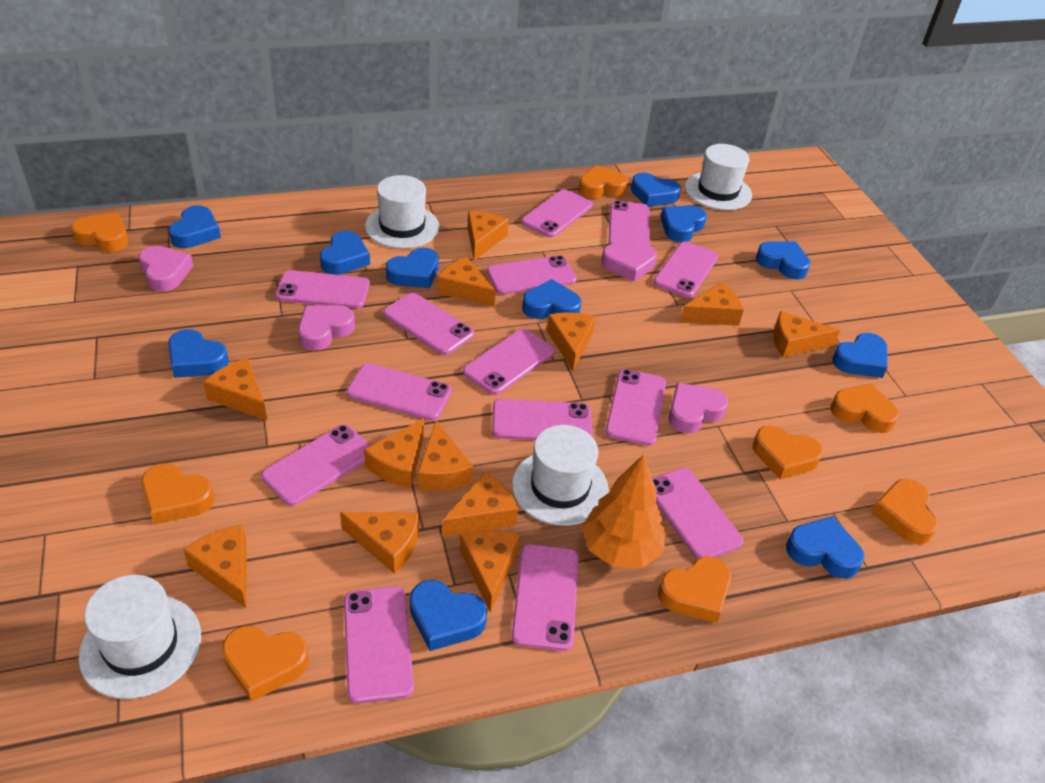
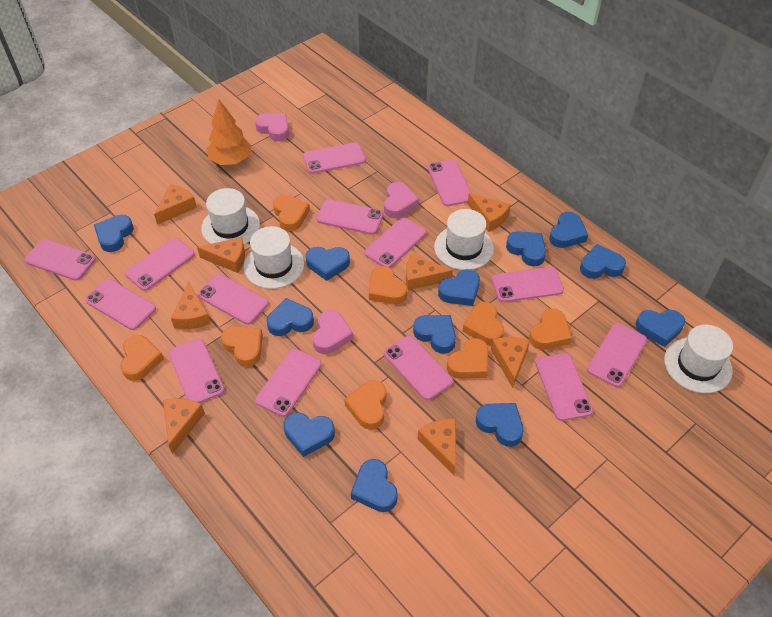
blue heart: [168,205,221,248] [168,329,229,378] [320,231,370,275] [386,248,438,289] [410,580,487,651] [522,279,581,319] [631,173,681,207] [661,205,707,242] [756,241,811,279] [786,516,864,579] [832,333,888,378] = 11 -> [94,215,134,252] [267,298,314,336] [283,413,335,457] [306,247,350,281] [351,459,398,512] [413,315,456,354] [438,269,480,306] [476,403,524,447] [506,231,546,267] [549,212,588,248] [580,244,626,279] [636,310,685,347] = 12
orange cheese: [183,525,247,608] [203,358,267,420] [340,512,419,574] [364,418,424,488] [417,420,473,491] [437,257,496,307] [442,472,518,537] [460,530,520,613] [467,211,509,261] [547,312,595,370] [680,282,744,326] [773,311,840,358] = 12 -> [154,184,197,225] [163,398,205,454] [171,282,211,329] [197,237,245,273] [406,254,453,290] [418,419,456,475] [468,193,511,232] [491,337,530,388] = 8
pink heart: [139,246,193,292] [298,305,355,351] [601,243,657,282] [668,383,728,433] = 4 -> [255,113,289,141] [312,310,353,354] [384,182,419,218] = 3

